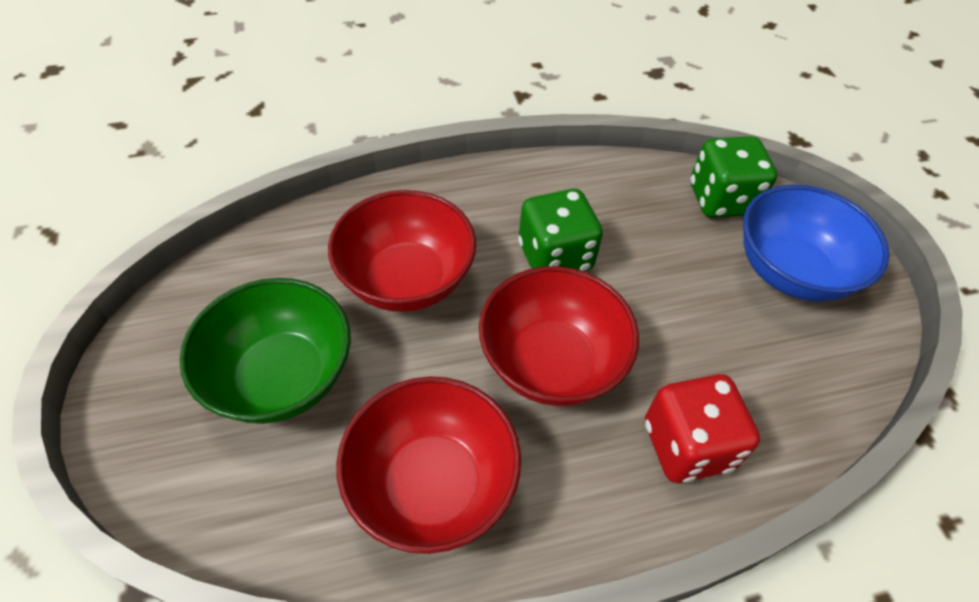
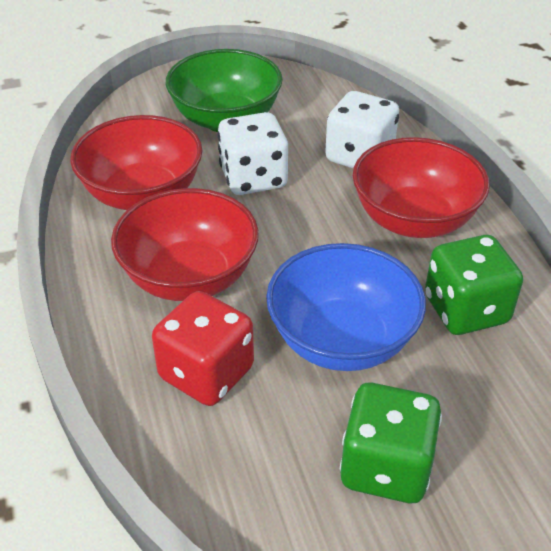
white dice: none = 0 -> [217,112,288,195] [325,91,399,168] = 2

